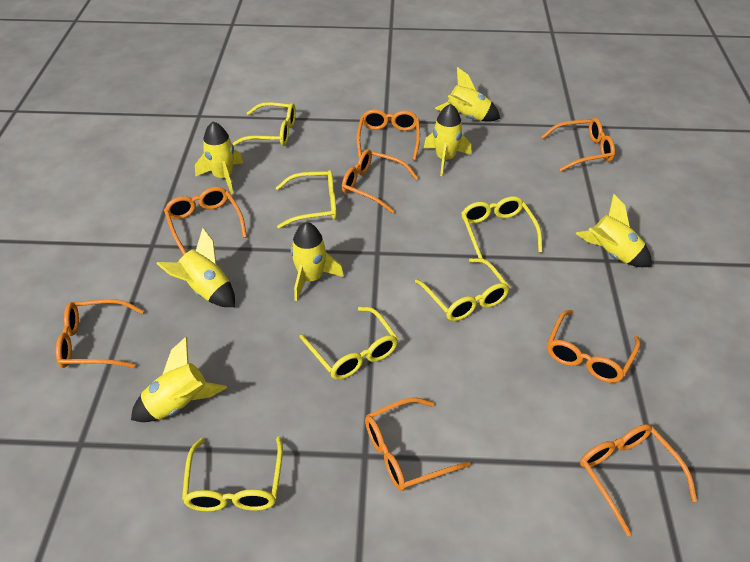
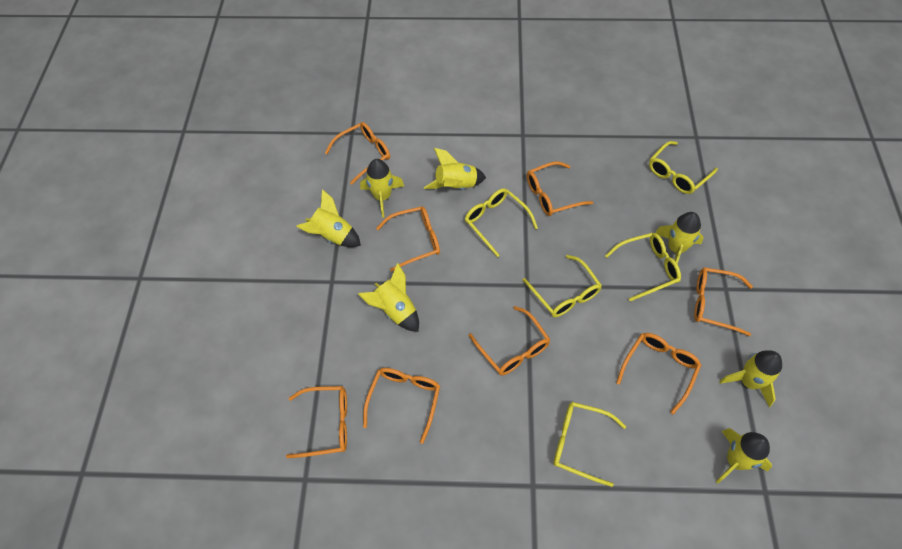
yellow glasses: [182,437,283,512] [232,102,296,146] [276,170,337,229] [300,307,398,380] [415,258,510,321] [461,196,542,259] = 6 -> [465,188,538,257] [523,255,602,317] [553,402,626,487] [605,233,681,301] [649,141,718,194] = 5

